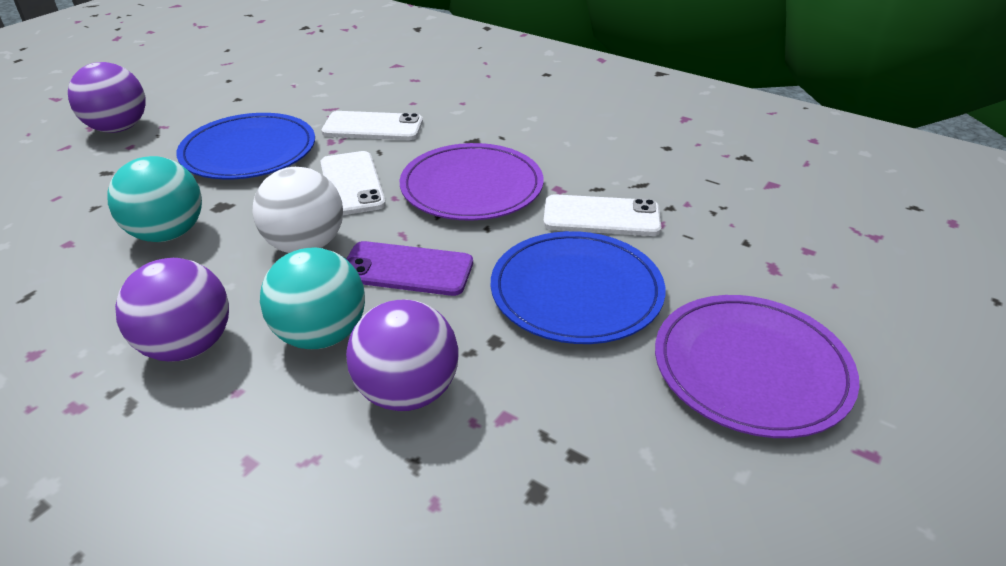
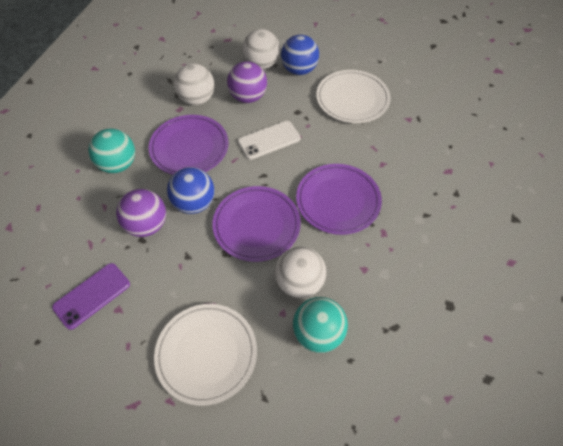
blue ball: none = 0 -> [167,167,214,214] [281,35,319,75] = 2
blue plate: [176,113,315,179] [491,231,665,344] = 2 -> none = 0
purple ball: [68,62,146,133] [115,258,229,361] [346,299,458,411] = 3 -> [116,189,166,237] [227,61,267,103] = 2
purple plate: [400,143,544,220] [655,295,859,438] = 2 -> [148,115,228,175] [212,186,301,262] [296,164,382,235] = 3
white ball: [252,167,343,253] = 1 -> [174,64,214,105] [242,29,280,69] [275,246,326,298] = 3
white phone: [320,151,386,215] [321,111,423,140] [543,194,661,236] = 3 -> [238,121,301,160] = 1
white plate: none = 0 -> [154,304,257,406] [316,70,391,123] = 2

